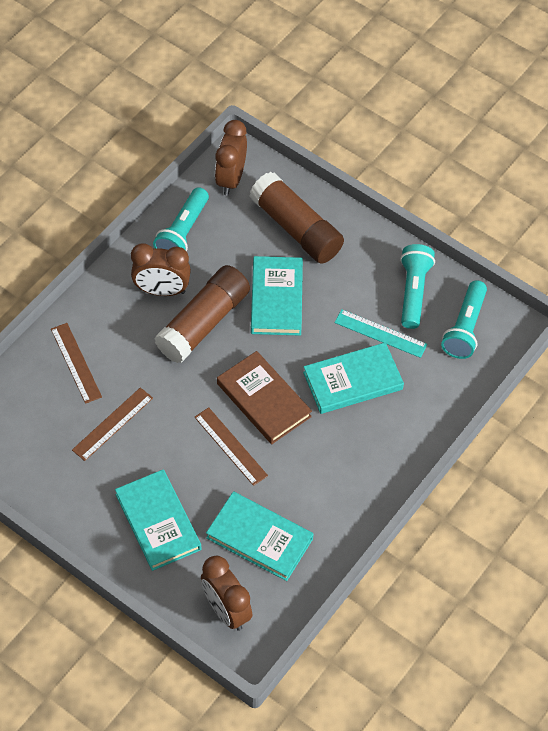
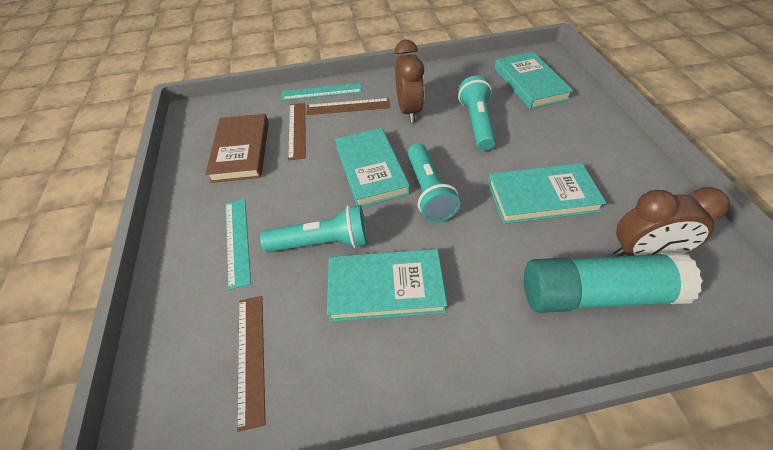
brown clock: [131,243,191,296] [201,556,252,631] [215,120,247,195] = 3 -> [394,40,424,123] [613,187,730,257] = 2
brown glue stick: [154,265,250,363] [250,172,344,264] = 2 -> none = 0
turquoise glue stick: none = 0 -> [524,252,703,313] = 1
turquoise ruler: [334,309,427,358] = 1 -> [226,199,251,290] [282,83,362,101] = 2

